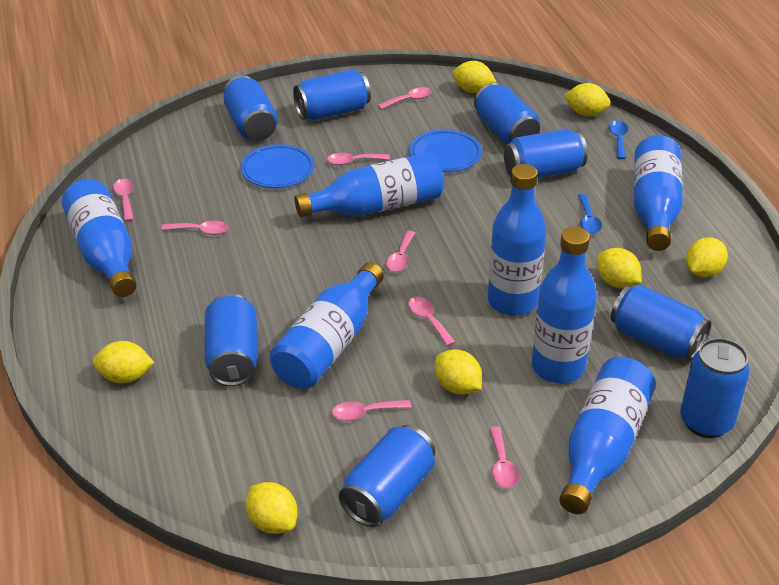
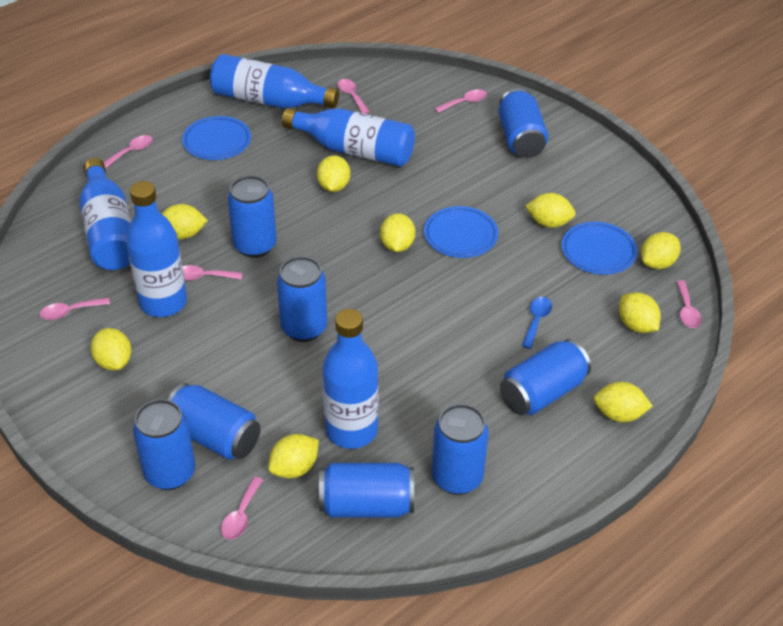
blue bottle: [62,179,136,297] [270,262,384,389] [294,152,444,217] [488,164,546,316] [532,227,597,383] [560,357,656,514] [634,135,683,251] = 7 -> [79,158,132,270] [126,181,187,317] [210,54,339,108] [282,108,415,167] [322,309,379,449] = 5
blue plate: [241,144,314,188] [410,130,482,172] = 2 -> [182,116,251,160] [424,206,498,258] [562,222,637,275] = 3
blue spoon: [578,194,602,233] [609,120,628,159] = 2 -> [522,297,552,349] = 1
pink spoon: [113,179,134,222] [161,221,229,235] [327,153,390,165] [332,400,411,421] [378,87,432,109] [386,231,415,272] [408,297,455,346] [489,426,519,488] = 8 -> [40,298,110,320] [103,135,153,169] [183,265,242,281] [221,477,263,540] [337,79,370,114] [434,89,487,113] [676,280,702,328] = 7
yellow lemon: [93,341,154,384] [246,482,298,534] [435,349,482,395] [453,61,496,93] [564,83,611,116] [597,248,642,289] [686,237,728,278] = 7 -> [91,328,131,370] [162,204,208,239] [268,434,319,478] [317,155,350,192] [380,213,415,252] [525,193,575,228] [594,382,653,422] [619,292,661,333] [641,232,681,269] = 9

